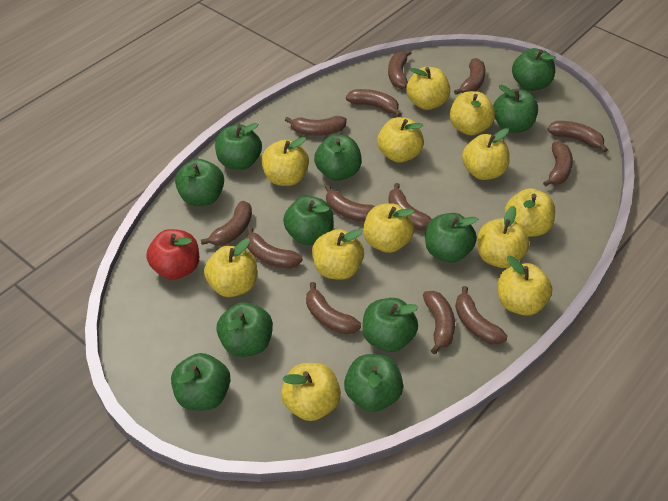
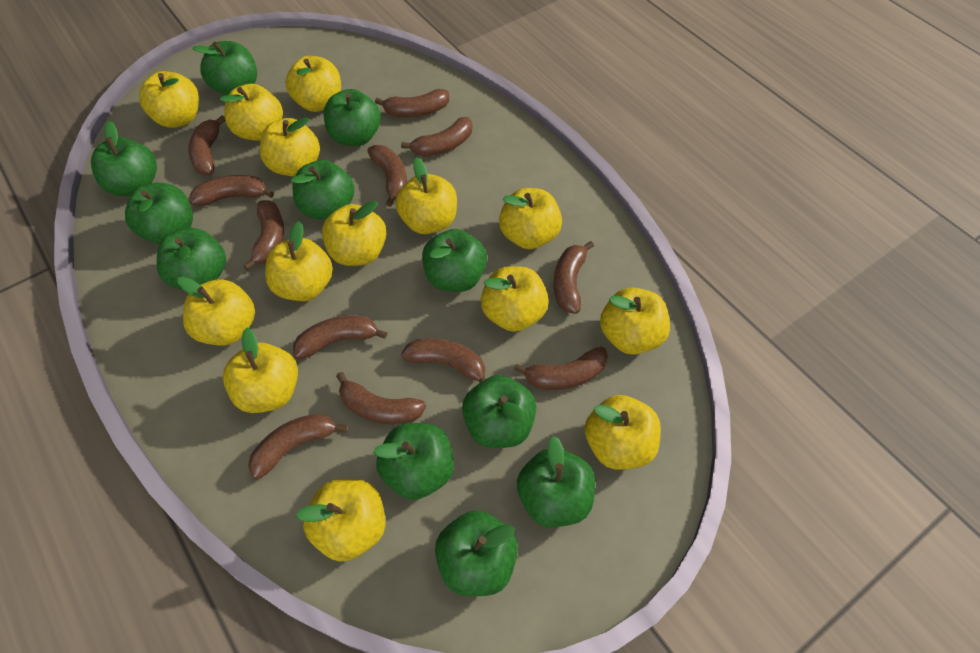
brown banana: [201,201,252,246] [246,227,303,269] [285,116,347,136] [306,282,361,335] [325,185,375,222] [346,89,402,117] [388,50,412,89] [388,183,432,231] [423,291,455,354] [454,58,486,95] [455,286,507,345] [543,141,573,187] [547,121,608,153] = 13 -> [188,115,226,175] [189,175,274,206] [243,200,284,270] [248,414,347,479] [293,315,388,359] [336,372,426,425] [367,145,407,207] [375,89,449,118] [401,117,472,157] [401,338,485,383] [514,347,608,390] [554,241,594,314] = 12
red apple: [146,229,199,280] = 1 -> none = 0
yellow apple: [204,238,257,297] [261,137,309,186] [281,363,341,421] [312,229,364,280] [363,203,414,253] [377,117,424,163] [406,67,450,110] [450,91,495,135] [462,128,509,180] [477,206,529,268] [498,256,552,316] [505,188,555,237] = 12 -> [139,71,199,128] [177,277,255,346] [220,84,283,141] [223,328,298,413] [260,117,320,176] [265,221,333,301] [285,56,341,112] [296,479,386,562] [322,201,387,266] [395,157,457,234] [481,266,549,332] [499,188,562,249] [585,395,661,470] [600,288,670,355] = 14

